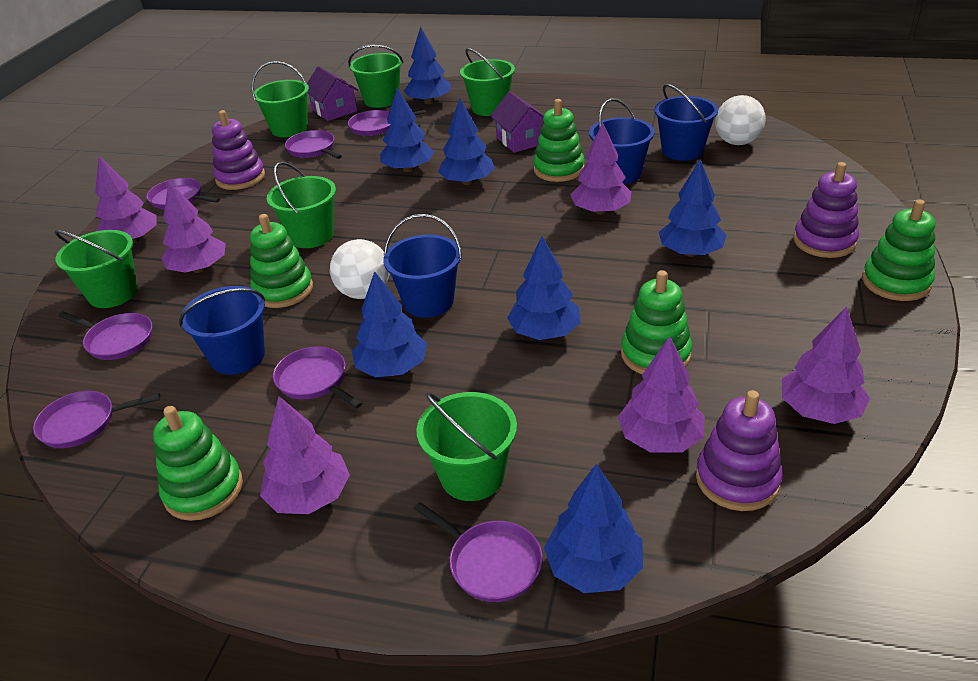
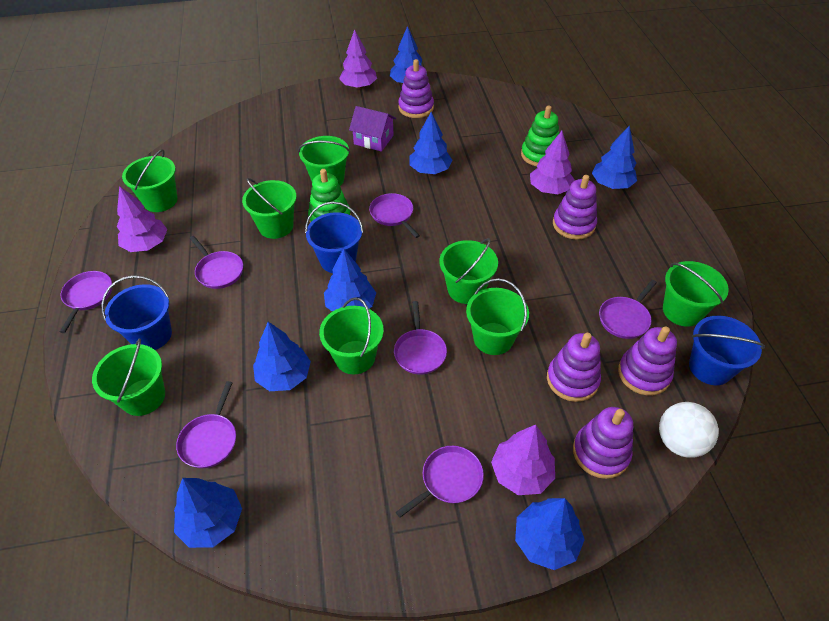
blue bucket: [179,286,265,375] [383,214,462,318] [589,98,655,184] [654,84,718,161] = 4 -> [102,275,172,350] [305,202,363,273] [689,316,765,385] = 3
green bucket: [55,230,138,308] [252,61,309,137] [267,162,336,248] [348,45,403,108] [416,392,517,501] [460,48,515,116] = 6 -> [92,338,165,416] [122,149,178,212] [242,178,296,239] [298,136,350,186] [319,297,384,374] [439,238,498,304] [466,278,529,355] [663,261,729,327] = 8
green stacking toy: [153,406,243,521] [250,214,313,308] [533,99,585,182] [621,270,692,374] [862,199,935,301] = 5 -> [308,169,351,223] [521,105,559,167] = 2
purple house: [307,66,358,121] [490,91,544,153] = 2 -> [349,106,396,152] = 1
purple stacking toy: [212,110,265,190] [696,390,783,511] [794,162,859,258] = 3 -> [398,59,434,118] [547,333,601,402] [553,175,597,239] [573,407,633,479] [618,326,677,396] = 5
purple tree: [95,156,156,244] [161,181,226,273] [260,396,350,514] [570,122,631,215] [618,336,705,453] [782,306,870,424] = 6 -> [117,186,168,252] [339,29,377,89] [491,425,555,495] [530,131,575,194] = 4
white ball: [330,239,390,299] [715,95,766,145] = 2 -> [659,402,719,458] = 1

